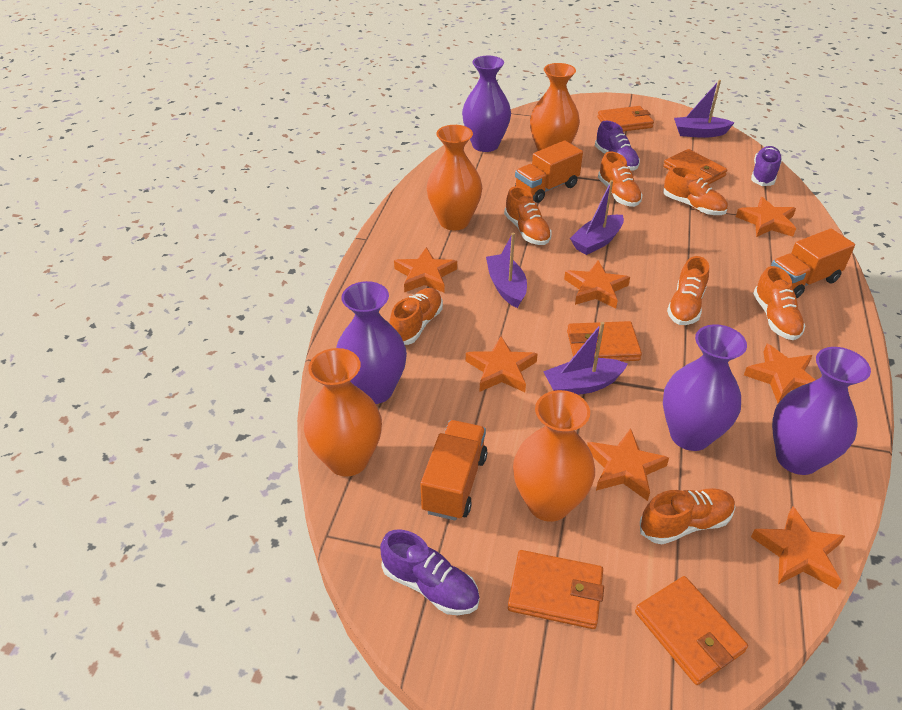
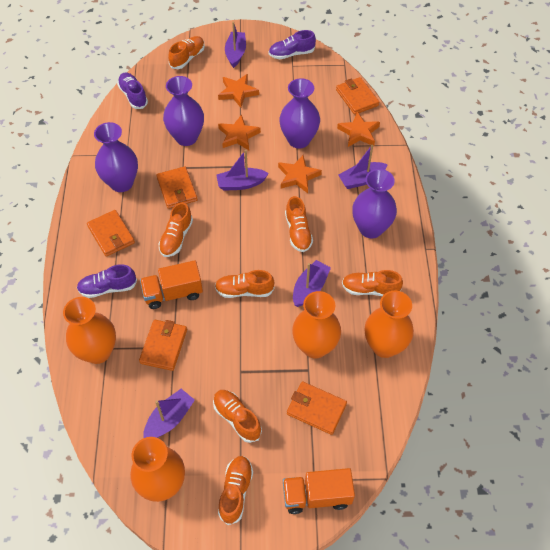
orange star: [394,247,457,293] [466,336,538,392] [564,261,630,309] [587,428,669,501] [736,197,796,237] [744,344,815,403] [751,506,845,589] = 7 -> [218,74,259,108] [218,114,261,150] [278,155,322,193] [337,112,380,147] = 4
orange truck: [420,420,488,521] [515,140,583,203] [771,228,855,298] = 3 -> [140,260,203,309] [283,468,355,514] = 2
purple boat: [486,233,527,308] [543,322,628,395] [570,180,624,255] [674,80,735,138] = 4 -> [143,389,195,438] [216,150,269,191] [225,21,246,68] [293,260,331,307] [338,144,388,189] = 5

